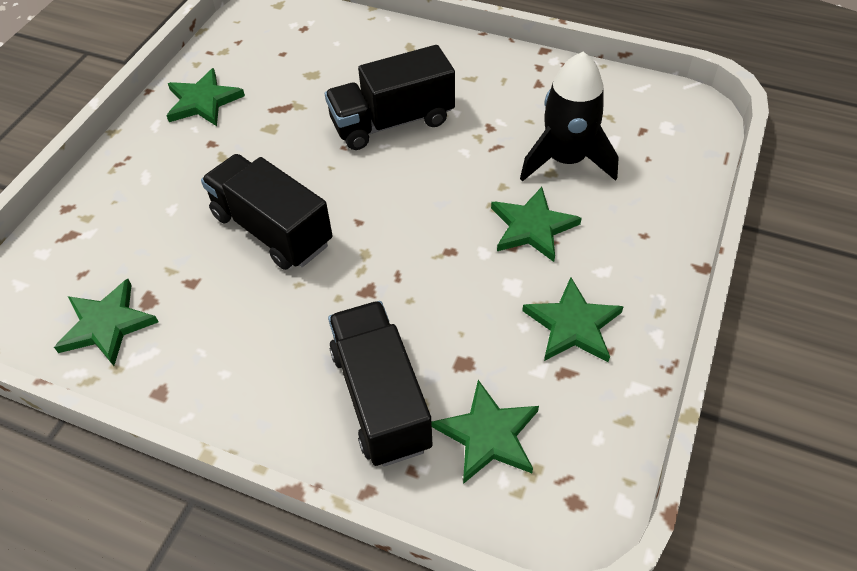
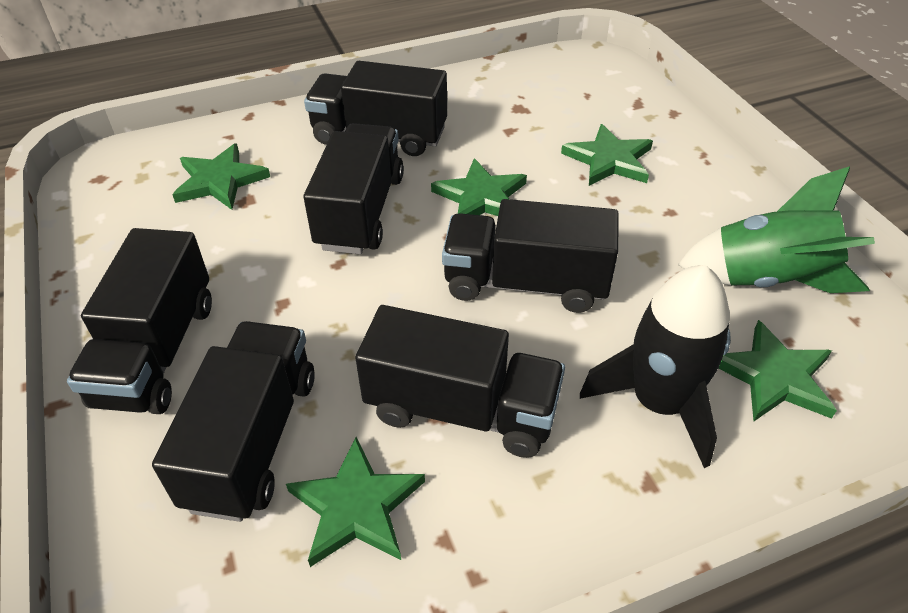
black truck: [201,154,333,270] [325,45,455,150] [328,301,433,467] = 3 -> [67,228,212,414] [152,321,315,522] [304,61,447,156] [304,123,404,254] [355,305,565,458] [442,199,619,313] = 6
green rocket: none = 0 -> [678,166,875,293] = 1

